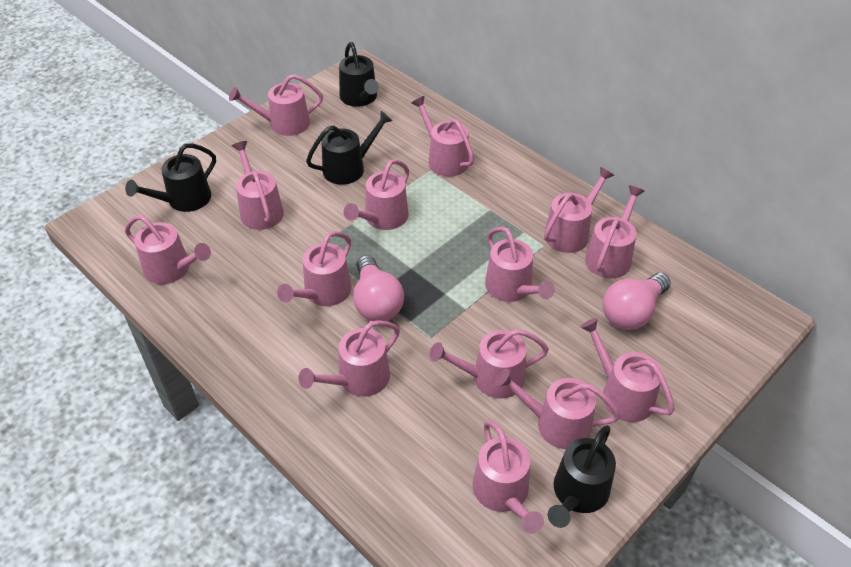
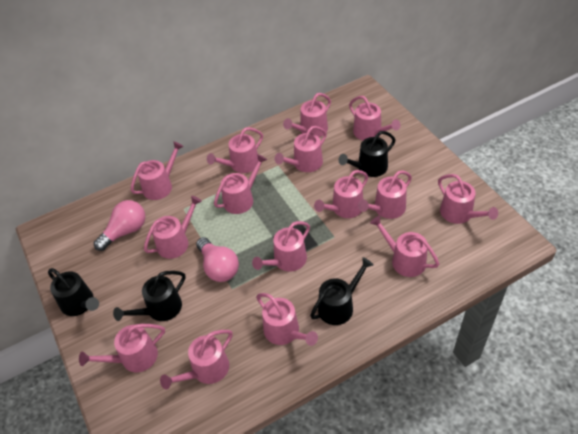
pink watering can: [125,215,211,284] [229,74,323,136] [232,141,284,230] [277,231,352,306] [299,320,400,397] [344,159,409,230] [411,96,474,176] [430,329,549,399] [473,420,544,534] [485,227,555,302] [495,368,621,449] [544,167,614,253] [580,318,675,422] [585,185,645,279] = 14 -> [79,324,165,372] [130,141,184,200] [144,196,202,259] [160,330,233,389] [207,127,263,173] [214,154,267,214] [252,221,310,272] [256,293,318,346] [275,126,327,172] [283,93,331,137] [314,170,368,218] [349,96,401,140] [358,170,412,219] [370,215,439,277] [438,174,498,224] = 15

